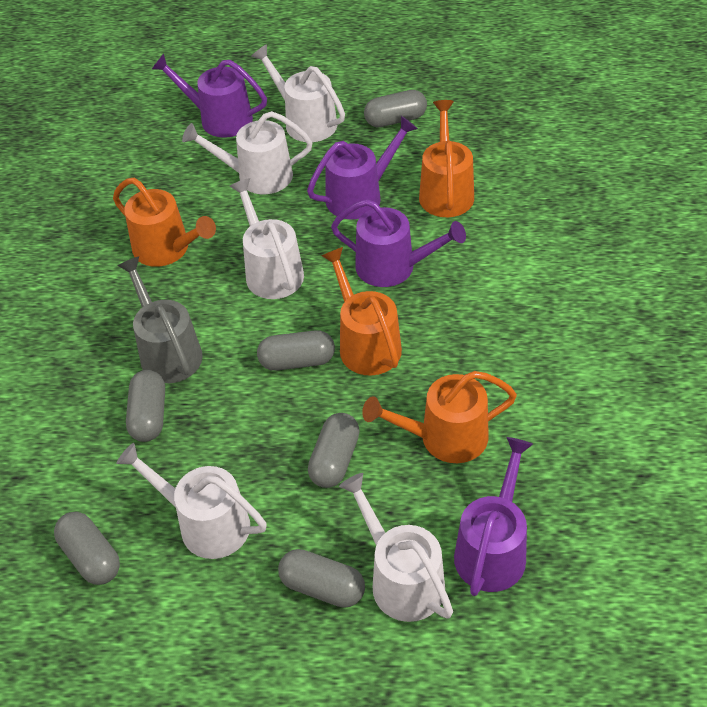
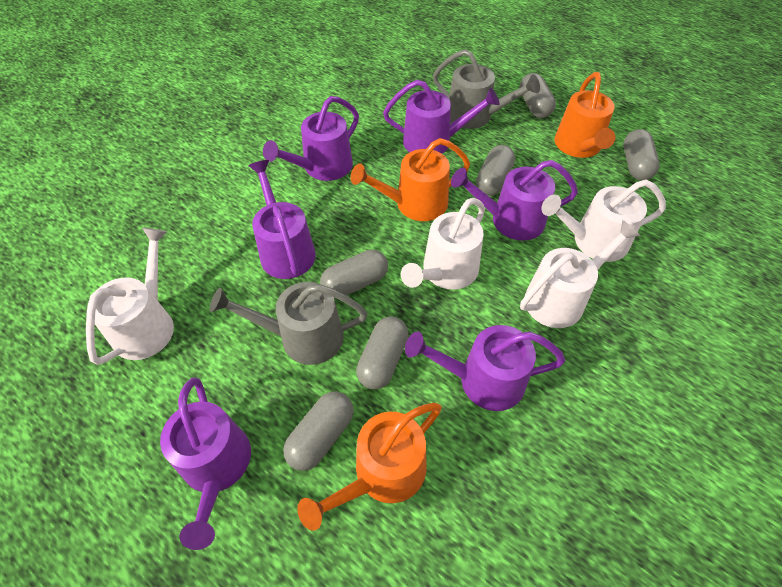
grey watering can: [118,256,203,383] = 1 -> [210,282,367,365] [433,49,540,129] = 2
orange watering can: [113,178,216,267] [321,247,402,376] [362,371,517,463] [419,100,474,217] = 4 -> [297,403,442,531] [351,138,470,221] [555,72,615,158] = 3
purple watering can: [152,54,267,138] [307,116,418,219] [331,199,466,287] [454,437,533,596] = 4 -> [160,378,251,550] [248,160,316,279] [263,96,359,181] [383,80,500,153] [405,325,565,411] [451,160,578,241] = 6
white watering can: [116,443,267,559] [182,111,312,194] [230,178,304,299] [251,44,345,142] [339,473,453,622] = 5 -> [86,228,174,365] [401,198,485,290] [520,220,641,328] [541,179,666,262] = 4

